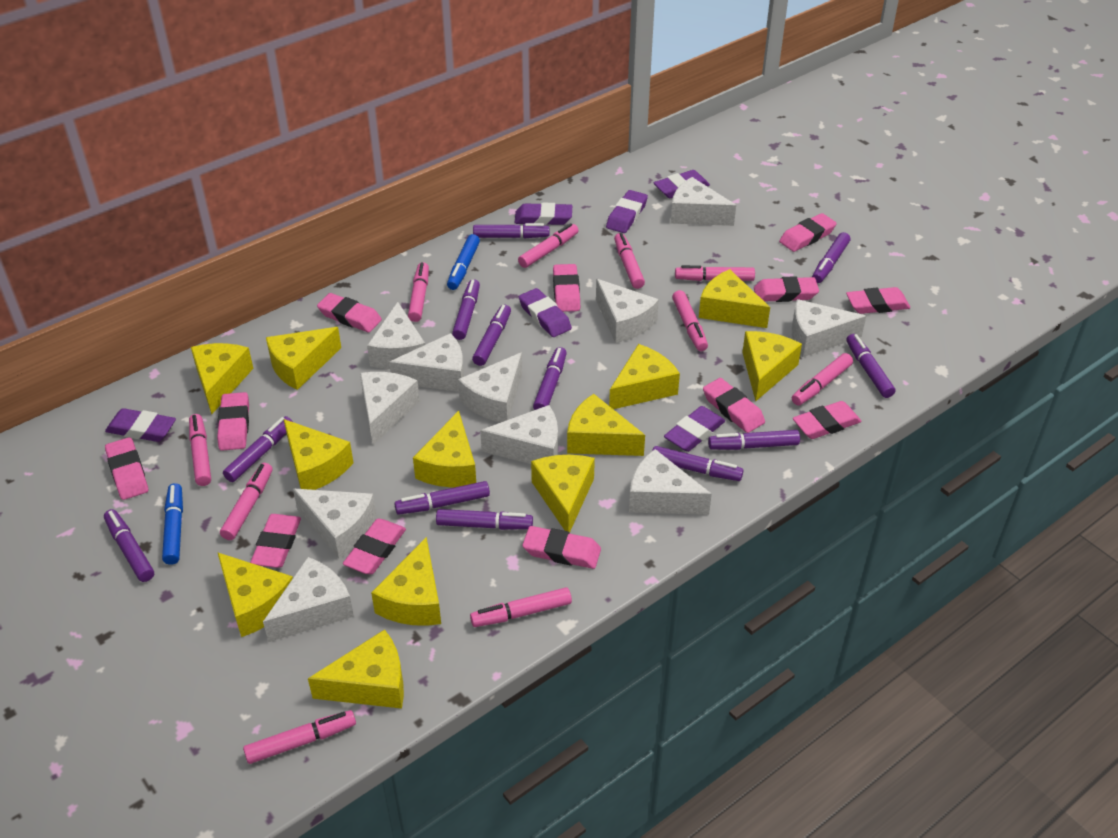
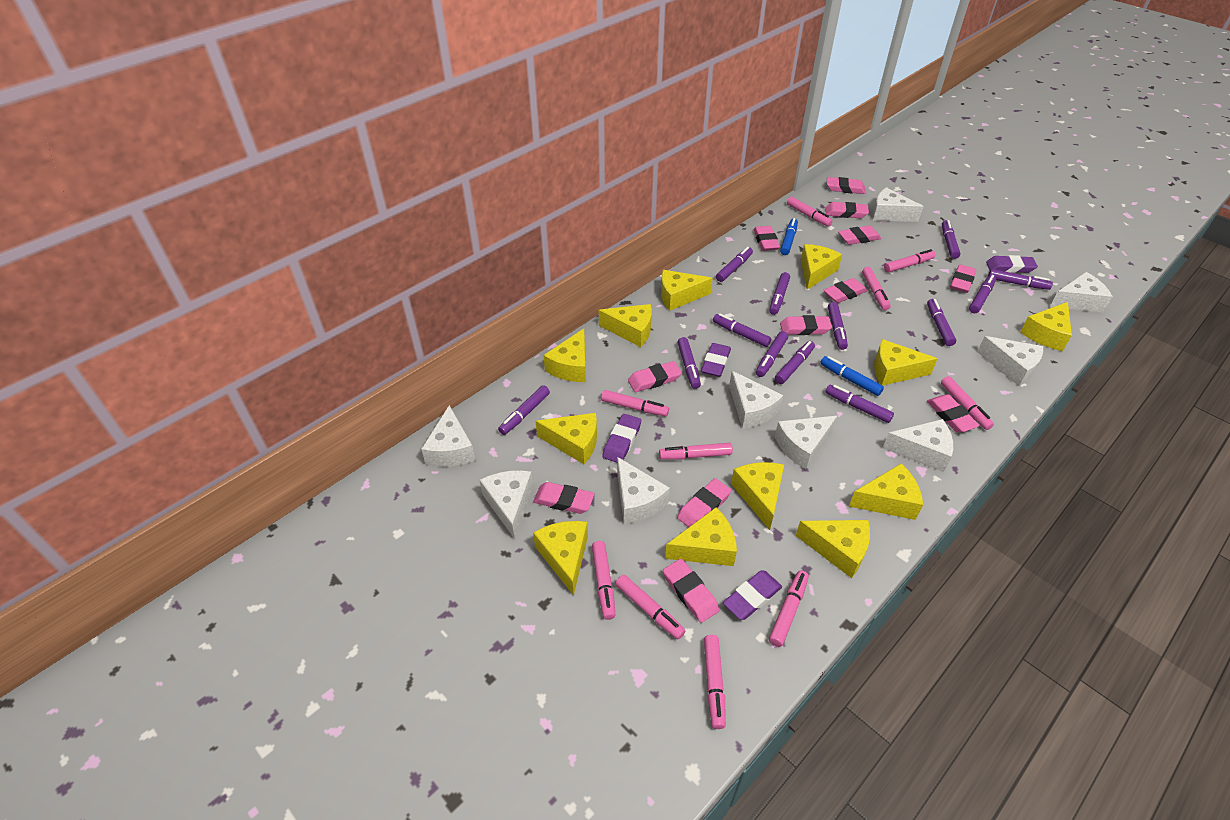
purple eraser: [105,408,176,442] [514,203,572,225] [519,288,572,337] [606,190,648,233] [653,170,710,198] [664,406,725,452] = 6 -> [602,414,641,463] [701,343,731,377] [723,570,782,620] [986,255,1038,273] = 4
purple marker: [104,509,154,582] [223,416,293,482] [395,481,490,515] [436,509,533,530] [452,279,480,340] [472,305,511,366] [473,223,549,238] [533,347,567,410] [652,446,743,481] [708,430,800,450] [812,232,850,283] [846,334,895,398] = 12 -> [498,385,550,435] [678,337,701,389] [713,313,771,347] [716,247,753,282] [756,331,788,377] [769,272,790,315] [775,341,815,384] [826,385,894,423] [828,302,848,350] [927,299,956,346] [942,220,961,259] [969,275,996,313] [988,269,1053,290] = 13
white cheese: [263,557,354,642] [293,489,376,559] [360,372,420,445] [367,302,425,369] [389,333,464,392] [458,352,522,422] [480,405,558,464] [596,279,659,343] [629,449,712,515] [671,177,736,226] [792,299,866,357] = 11 -> [421,405,475,467] [479,470,533,539] [617,457,670,524] [729,371,783,429] [775,416,837,469] [872,187,924,222] [883,419,953,472] [977,336,1043,386] [1050,272,1113,312] = 9

